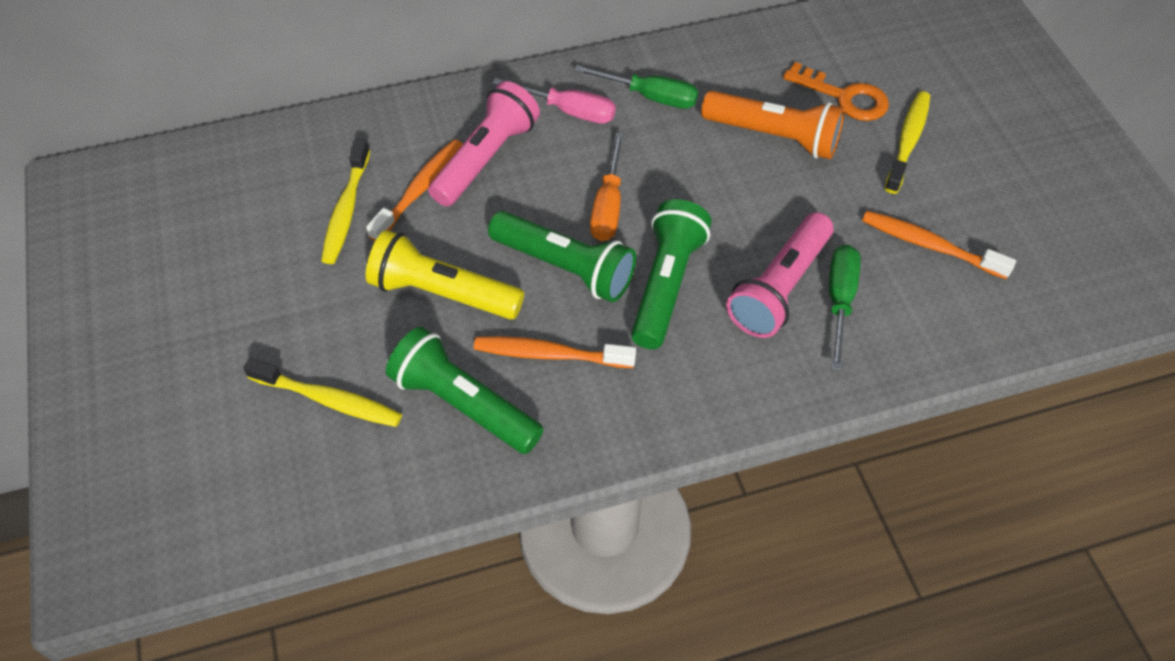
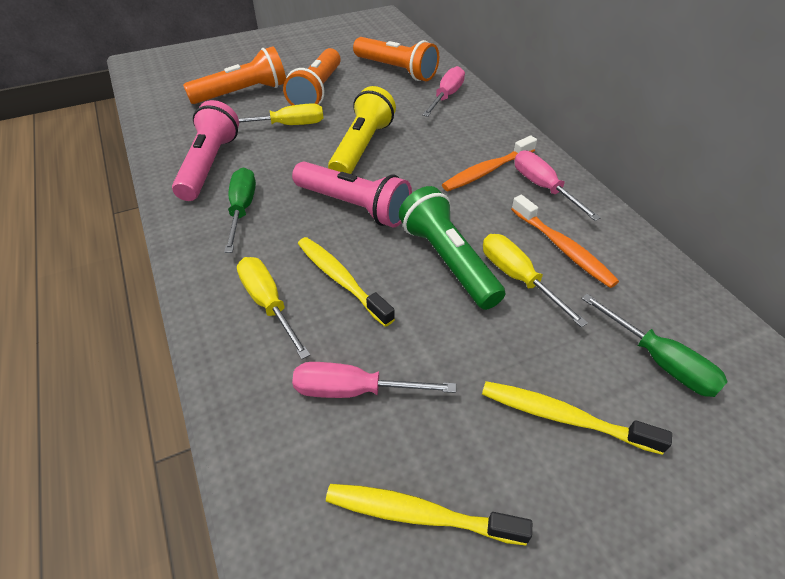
green flashlight: [386,327,544,454] [488,211,636,302] [631,199,712,349] = 3 -> [399,186,506,310] = 1
orange flashlight: [701,91,845,159] = 1 -> [183,46,286,104] [283,48,341,106] [353,37,439,81] = 3
orange key: [783,62,889,121] = 1 -> none = 0
orange screwdriver: [590,133,624,241] = 1 -> none = 0
orange toothbrush: [366,139,463,241] [474,336,636,368] [862,211,1016,279] = 3 -> [442,136,537,191] [511,195,619,288] = 2
pink screwdriver: [492,78,616,124] = 1 -> [292,362,456,398] [422,66,465,117] [515,150,601,221] = 3
yellow screwdriver: none = 0 -> [237,257,310,359] [238,103,323,125] [483,234,588,327] = 3

